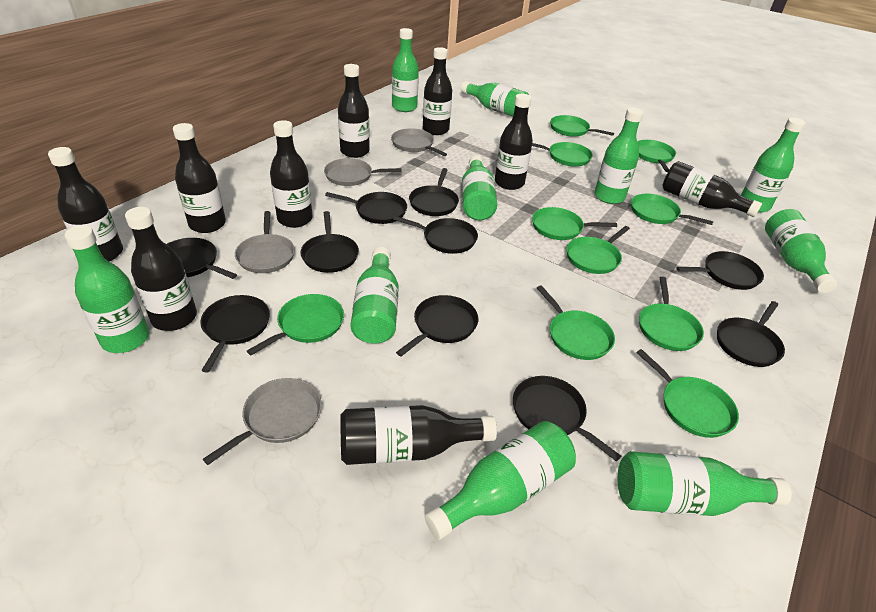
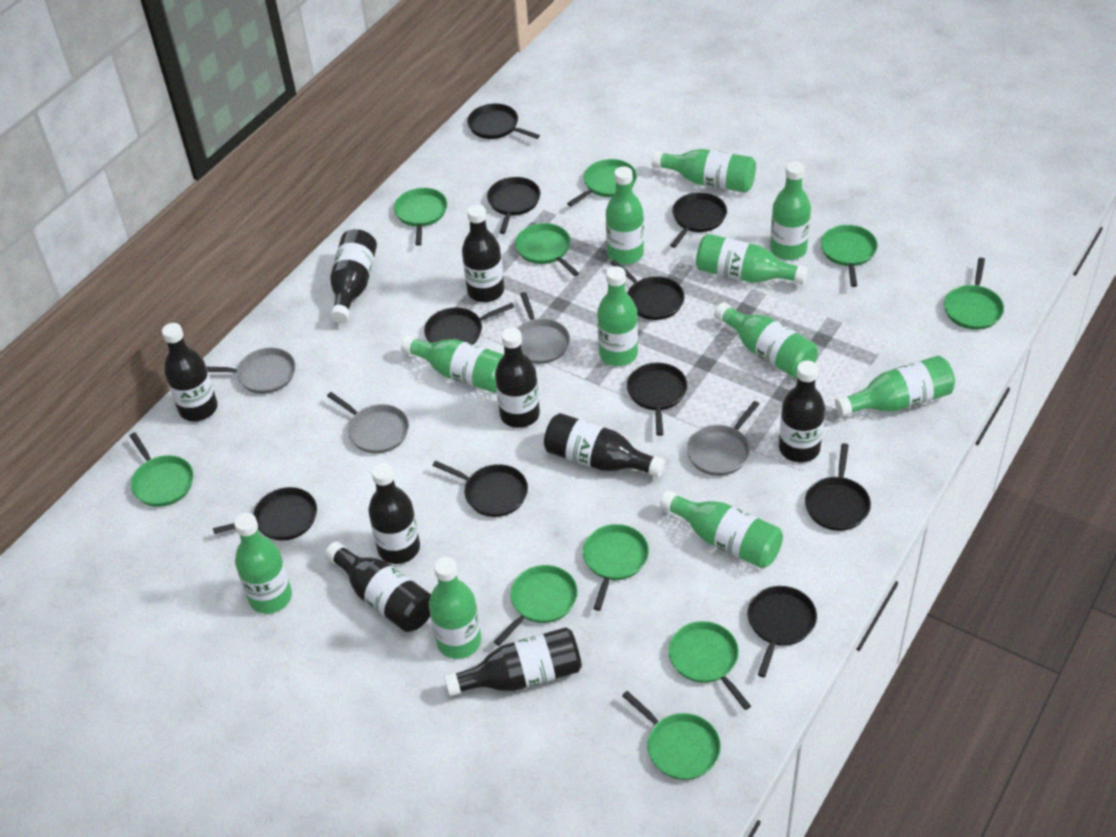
green bottle: [65,225,149,353] [350,247,399,343] [392,28,419,112] [425,421,576,540] [461,81,529,117] [462,155,497,220] [594,107,644,204] [618,451,792,516] [741,118,805,213] [765,209,837,293] = 10 -> [234,513,292,614] [401,335,504,393] [429,557,481,659] [597,266,638,366] [606,166,644,264] [651,149,756,192] [660,490,783,568] [696,234,808,284] [714,302,818,378] [770,161,811,260] [835,355,955,417] = 11

